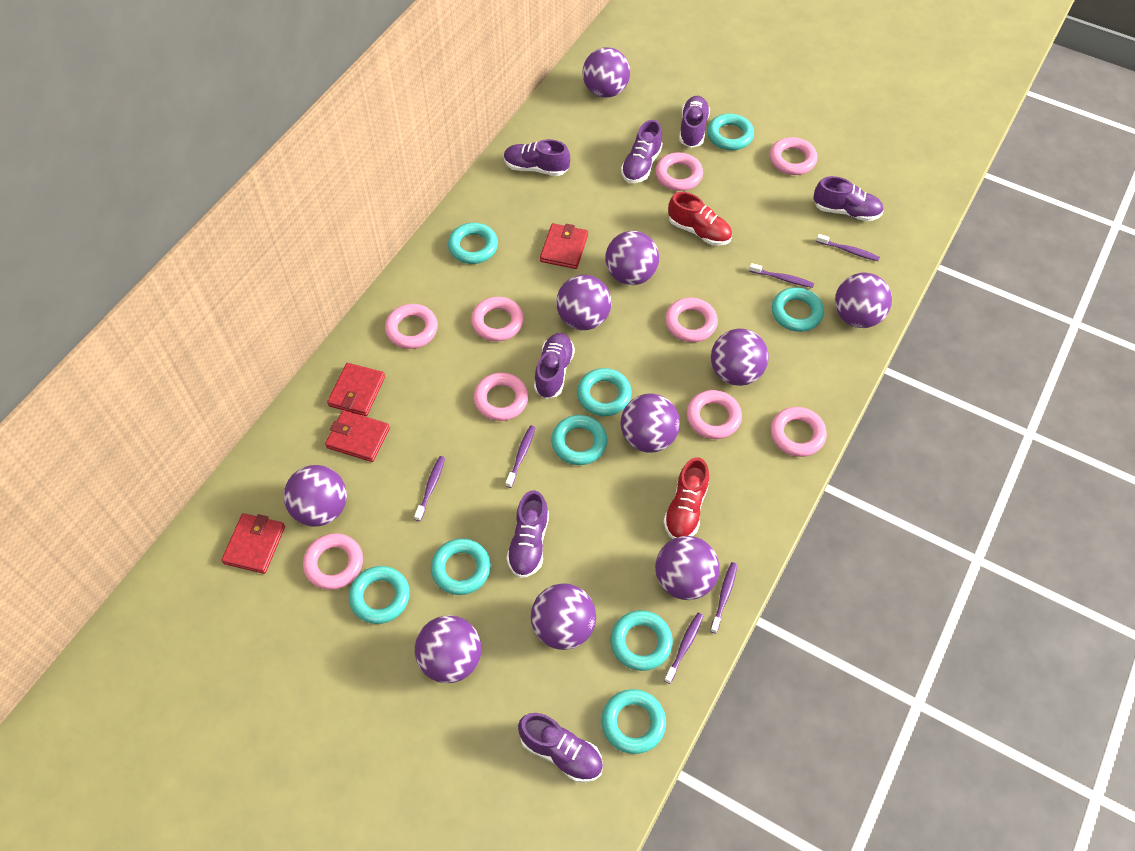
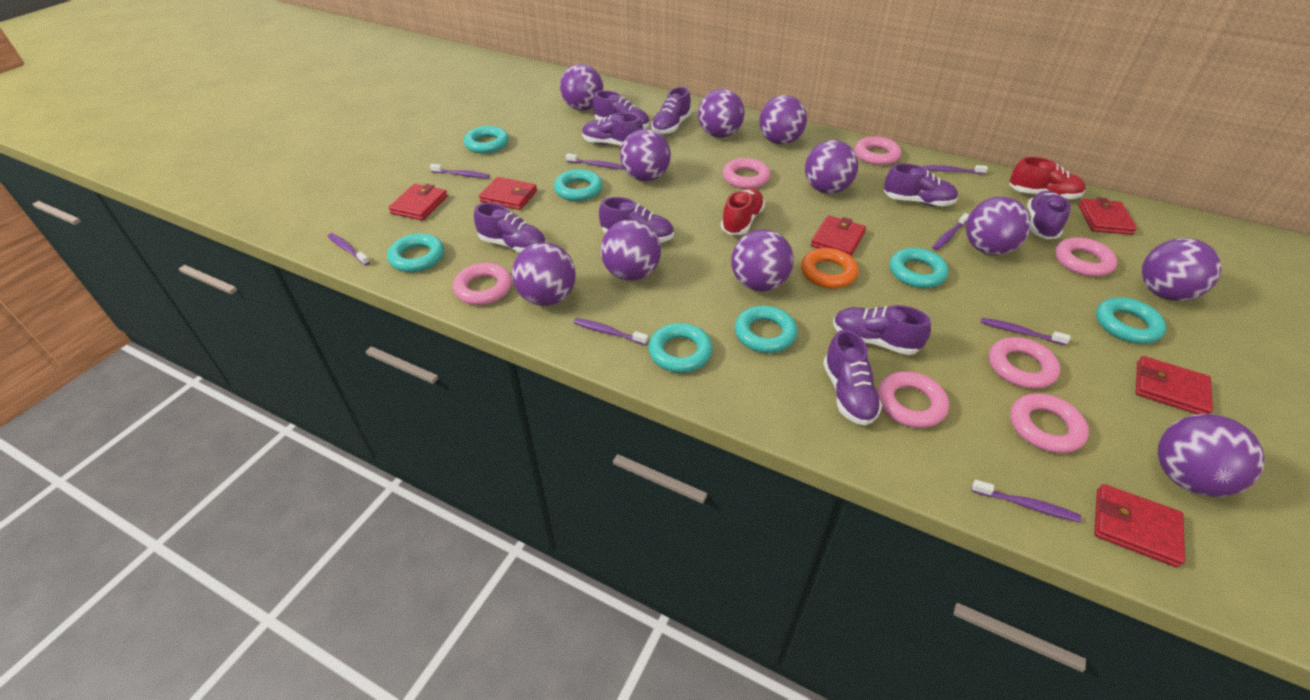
orange ring: none = 0 -> [801,248,859,289] = 1
pink ring: [303,533,363,590] [385,304,438,349] [471,297,524,341] [474,373,528,421] [655,153,703,191] [665,297,718,342] [686,390,742,439] [770,137,817,175] [770,407,827,457] = 9 -> [453,263,512,305] [723,158,770,189] [854,136,901,165] [877,371,949,428] [989,337,1060,389] [1010,393,1089,453] [1055,237,1117,277] = 7
purple ball: [284,465,347,527] [415,615,482,683] [531,583,596,650] [556,275,611,330] [582,47,630,98] [605,231,659,285] [621,393,680,453] [655,536,720,600] [711,329,769,386] [835,273,892,328] = 10 -> [512,242,576,306] [560,64,603,111] [601,220,661,281] [620,129,671,181] [698,89,744,138] [731,230,794,291] [759,95,807,145] [805,140,858,194] [966,197,1031,255] [1142,238,1221,301] [1158,414,1264,497] = 11
purple shoe: [504,139,570,176] [506,490,549,578] [518,713,603,783] [534,333,575,399] [621,120,663,183] [679,96,710,148] [813,176,884,221] = 7 -> [474,203,546,252] [582,113,643,146] [593,90,649,129] [599,197,674,243] [652,87,691,134] [823,330,882,426] [833,305,931,355] [884,163,958,206] [1027,191,1070,239] = 9
purple toothbrush: [414,456,445,521] [506,425,536,488] [664,613,703,684] [710,562,738,634] [749,263,814,288] [816,234,880,261] = 6 -> [328,233,370,265] [430,164,490,178] [566,153,623,169] [574,318,648,345] [923,165,988,174] [932,213,969,250] [971,480,1081,522] [981,318,1070,345] = 8
red wallet: [221,513,285,574] [325,410,390,462] [327,363,385,416] [540,223,588,269] = 4 -> [388,184,448,221] [479,177,537,210] [811,215,866,256] [1078,197,1137,235] [1094,484,1185,568] [1136,356,1213,415] = 6
turquoise ring: [349,566,410,624] [431,538,491,595] [448,223,498,264] [551,415,607,465] [577,368,632,416] [602,689,666,754] [610,610,673,671] [707,113,754,150] [772,287,824,332] = 9 -> [387,233,444,272] [464,126,509,154] [554,169,603,201] [648,323,713,373] [735,306,798,353] [890,248,949,288] [1096,297,1167,344] = 7

